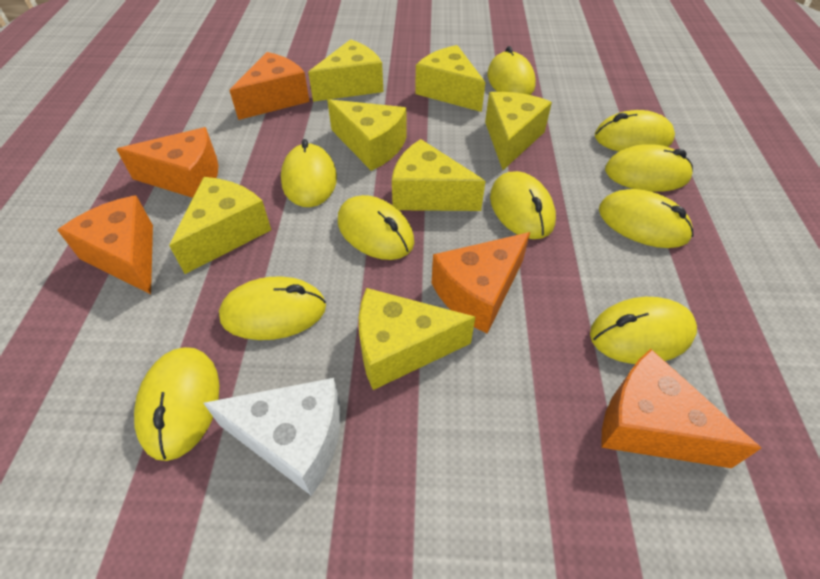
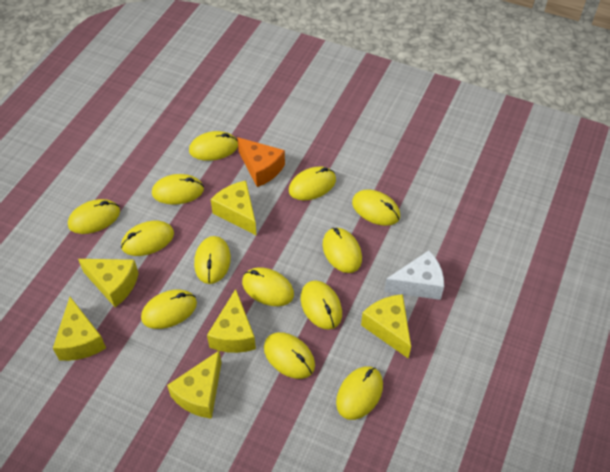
orange cheese: [58,195,153,294] [116,127,218,198] [229,52,310,120] [432,232,530,334] [601,349,761,468] = 5 -> [237,137,285,187] = 1
yellow cheese: [169,177,271,274] [308,39,383,102] [327,99,407,171] [359,288,475,390] [392,139,486,211] [415,45,485,112] [485,92,552,170] = 7 -> [53,297,106,361] [78,259,139,307] [167,351,222,419] [207,289,256,353] [211,181,257,236] [361,294,411,359] = 6
yellow mouse: [134,347,219,461] [219,277,326,340] [281,139,337,207] [338,195,414,260] [487,46,536,95] [490,171,556,239] [590,297,697,364] [595,110,675,151] [599,189,693,248] [605,144,693,192] = 10 -> [68,199,120,234] [121,221,174,256] [141,289,197,329] [152,174,204,205] [189,131,238,161] [194,236,231,284] [242,267,294,306] [264,332,315,379] [289,166,336,200] [301,280,342,330] [322,228,362,273] [336,366,383,420] [352,189,400,226] = 13

